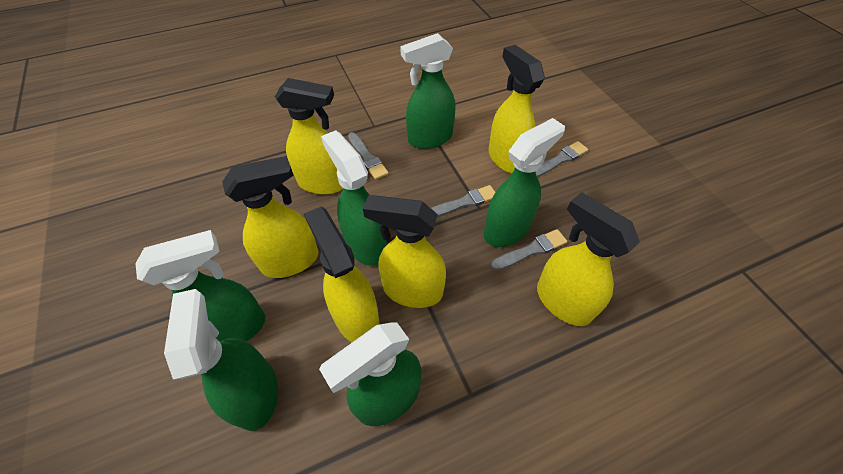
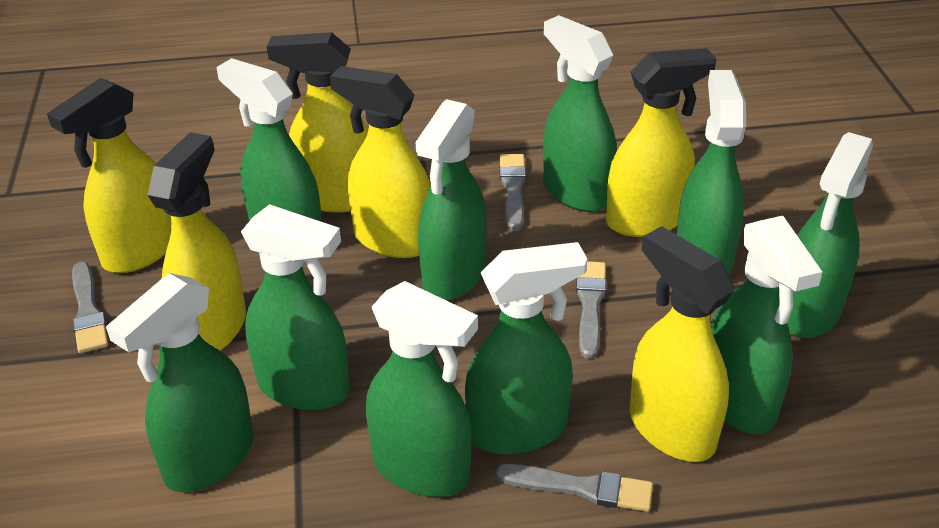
green spray bottle: [135,230,265,342] [164,289,278,431] [319,322,421,426] [321,130,387,266] [400,33,455,149] [484,118,565,247] = 6 -> [106,273,253,493] [216,58,322,222] [241,204,350,411] [366,281,478,497] [416,99,487,300] [465,242,587,455] [543,15,617,212] [676,70,746,276] [711,216,823,434] [787,132,873,338] = 10

